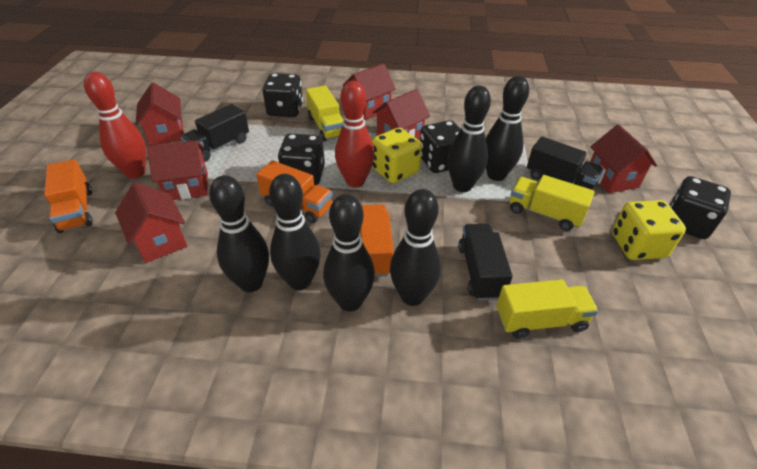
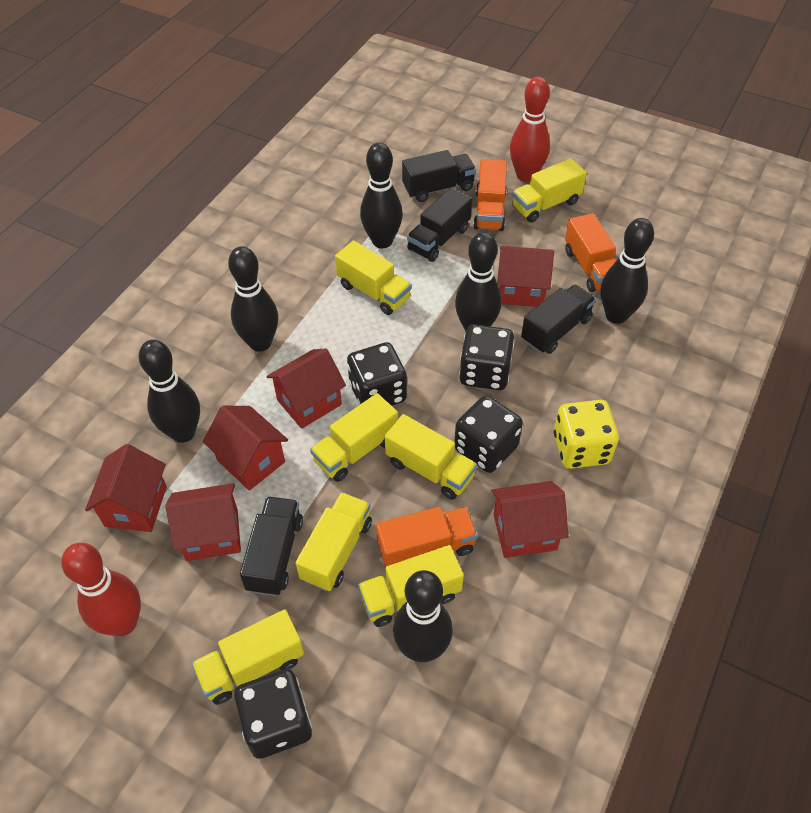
black truck: [181,104,249,162] [458,224,513,301] [527,136,603,190] = 3 -> [240,496,303,596] [402,150,476,202] [407,187,472,262] [521,284,596,354] = 4
yellow dice: [372,127,422,183] [612,200,686,260] = 2 -> [554,400,619,469] = 1
yellow truck: [306,85,344,142] [496,279,598,339] [510,175,595,231] = 3 -> [192,609,304,705] [296,492,372,591] [310,393,398,482] [335,241,412,315] [358,545,464,627] [385,414,477,500] [512,158,587,223] = 7

